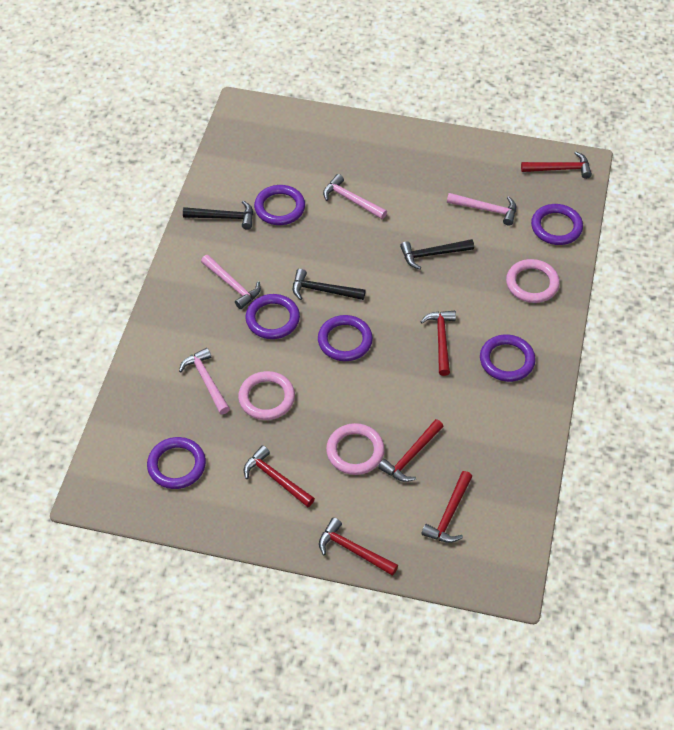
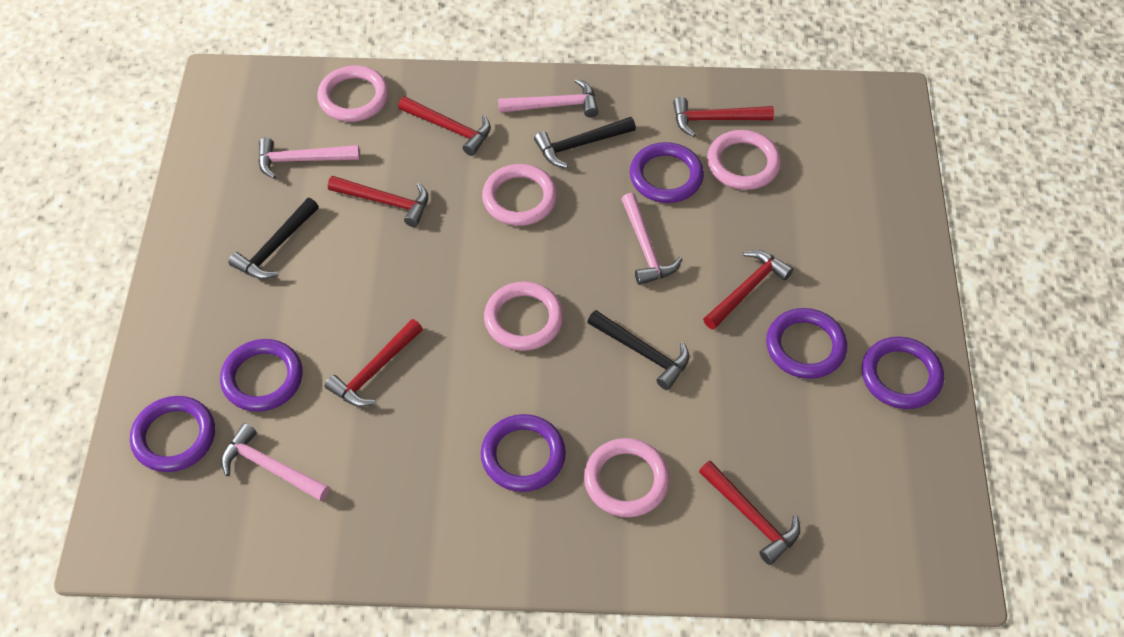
pink ring: [238,371,295,420] [326,423,385,475] [506,259,560,303] = 3 -> [317,65,389,122] [482,164,557,226] [484,282,564,351] [584,438,670,517] [707,130,781,190] = 5

